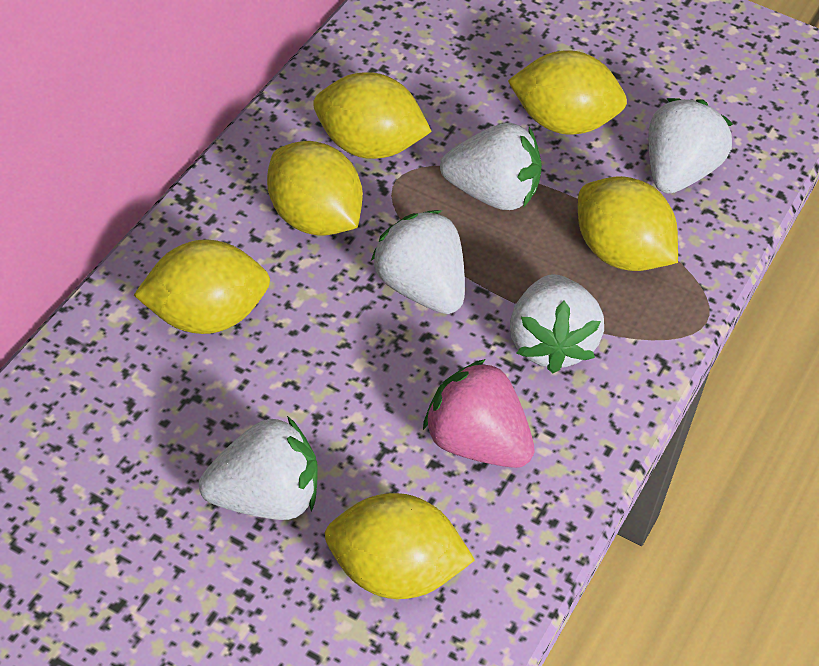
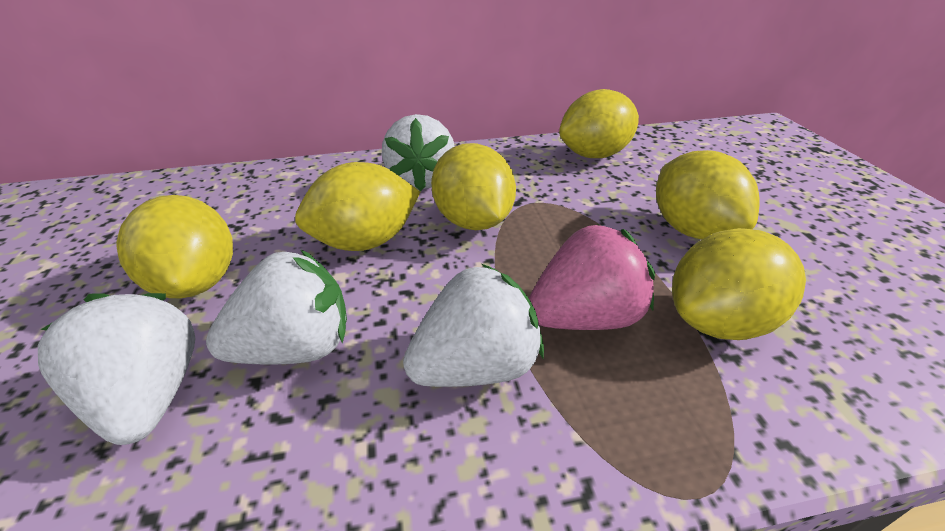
white strawberry: [199,416,318,520] [371,210,465,314] [440,123,542,210] [510,274,604,373] [648,98,733,194] = 5 -> [38,293,196,445] [206,249,347,365] [382,114,455,191] [403,264,544,387] = 4

